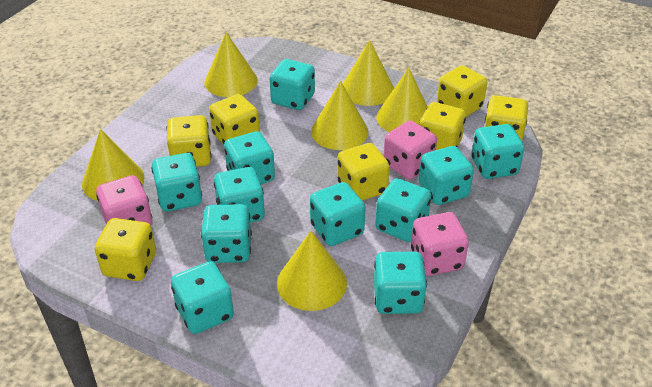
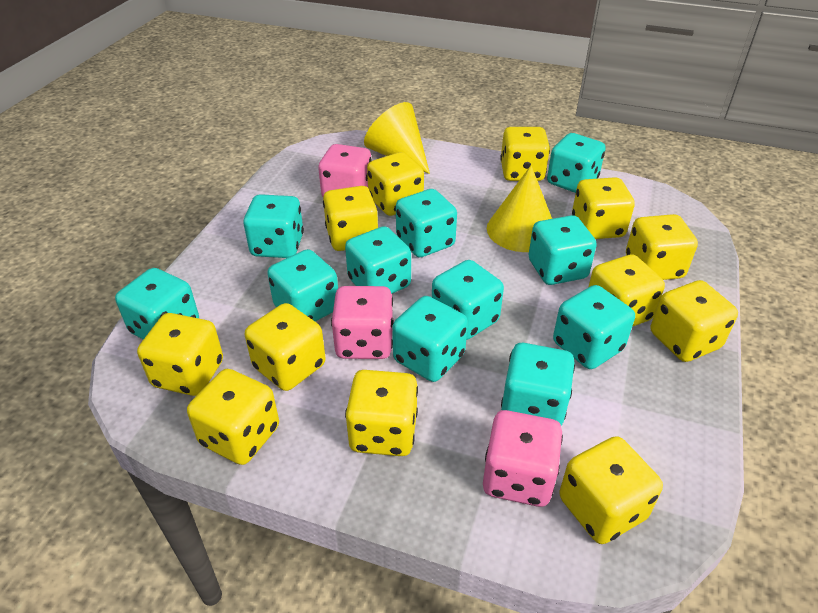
yellow cone: [82,129,145,201] [205,32,258,97] [277,231,347,311] [311,81,368,150] [343,40,394,106] [377,68,427,132] = 6 -> [364,102,430,174] [487,166,552,252] = 2
yellow dice: [95,218,156,281] [167,115,211,167] [209,94,260,145] [337,143,390,201] [419,102,466,150] [437,65,487,117] [485,95,528,140] = 7 -> [137,313,223,396] [187,369,279,465] [245,303,326,391] [323,186,378,251] [345,370,418,456] [367,152,424,216] [500,127,550,181] [559,436,663,544] [572,177,635,239] [589,255,665,327] [626,214,698,280] [650,280,738,362] = 12

